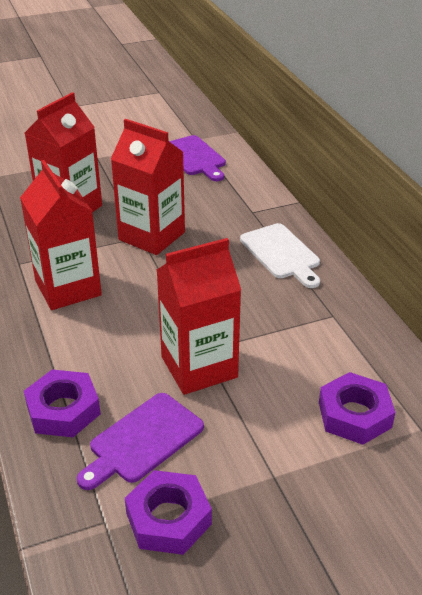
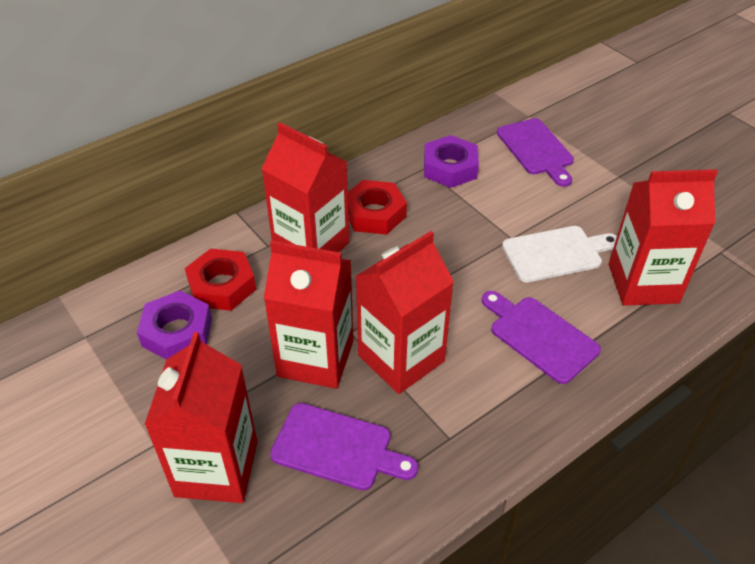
purple cutting board: [77,393,204,490] [169,135,226,181] = 2 -> [270,403,418,490] [482,291,601,384] [497,118,574,187] = 3
purple nut: [24,370,101,437] [125,470,212,555] [319,372,395,445] = 3 -> [137,291,212,360] [424,135,479,188] = 2
red carton: [20,160,102,310] [25,92,102,212] [111,119,185,255] [157,238,241,395] = 4 -> [144,332,257,503] [261,122,349,252] [264,241,354,389] [355,231,454,394] [609,169,718,306] = 5
red nut: none = 0 -> [185,248,256,311] [348,180,407,235] = 2

